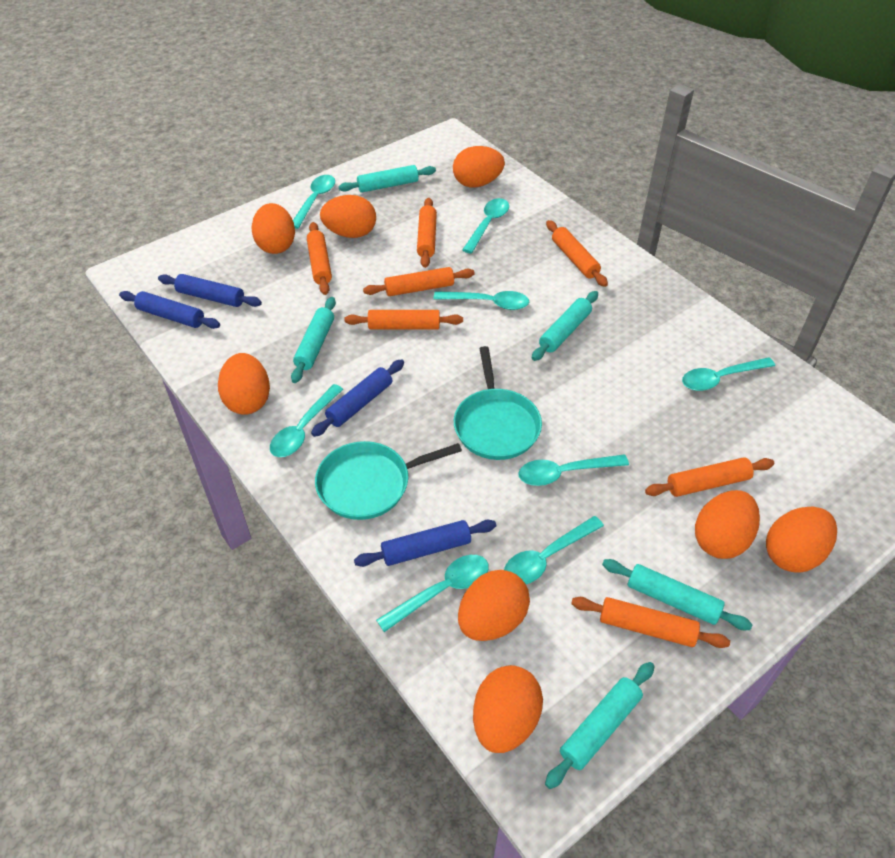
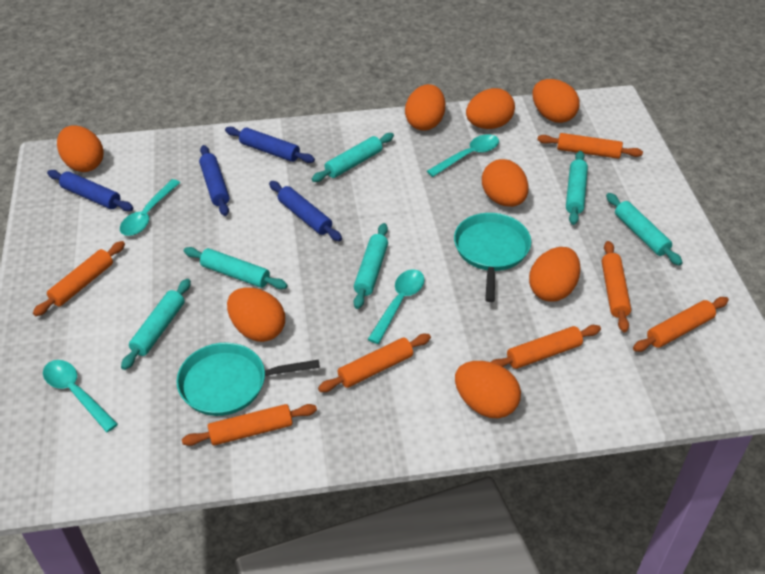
turquoise rolling pin: [291,297,336,383] [339,165,436,193] [532,291,598,361] [545,662,655,789] [602,559,753,630] = 5 -> [121,279,191,370] [184,247,288,289] [312,133,394,182] [354,223,388,309] [566,151,588,225] [606,193,683,266] = 6
turquoise spoon: [270,384,343,457] [293,175,335,229] [376,555,489,632] [433,291,529,310] [462,198,509,254] [504,516,604,584] [518,454,629,486] [682,357,775,391] = 8 -> [43,360,118,432] [120,179,180,236] [368,269,424,344] [427,134,499,177] = 4

